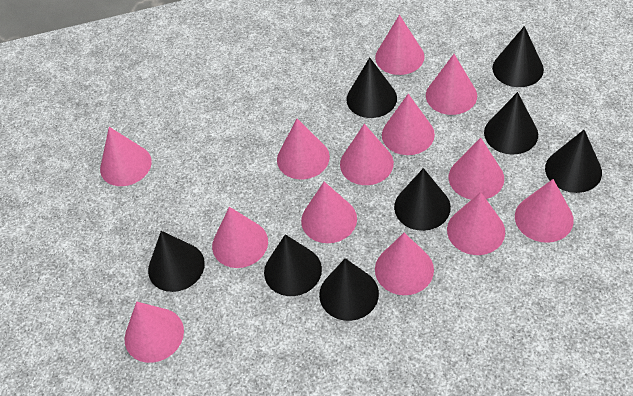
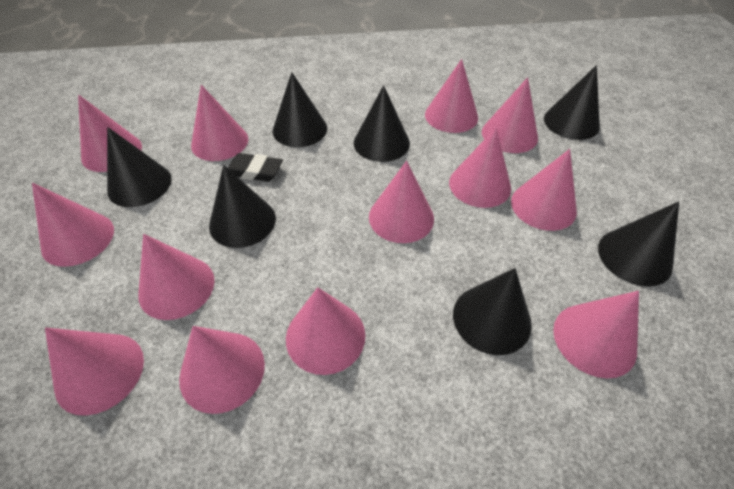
black cone: [148,231,205,292] [264,234,322,296] [319,258,379,321] [346,57,397,118] [394,168,451,231] [484,92,538,155] [492,26,544,87] [545,130,602,193] = 8 -> [107,127,172,207] [209,165,276,248] [273,72,327,147] [354,85,410,162] [453,268,532,355] [544,65,600,140] [598,202,679,287] = 7
black eraser: none = 0 -> [228,153,283,182] = 1

